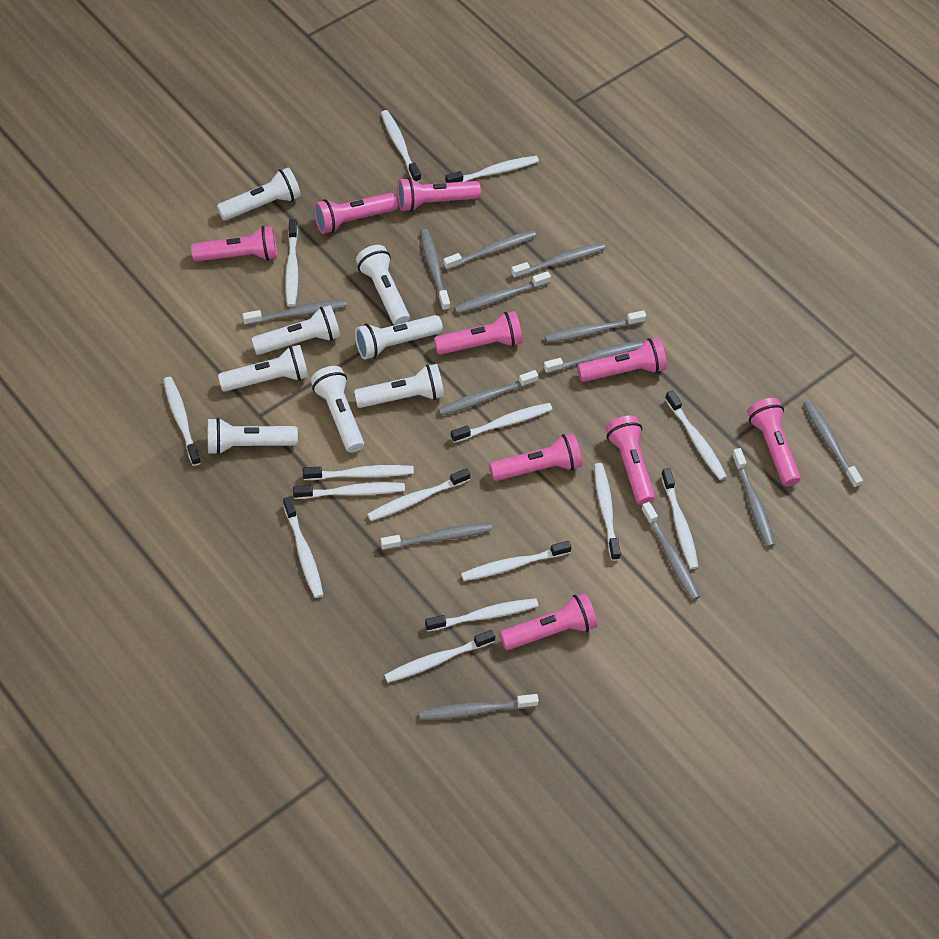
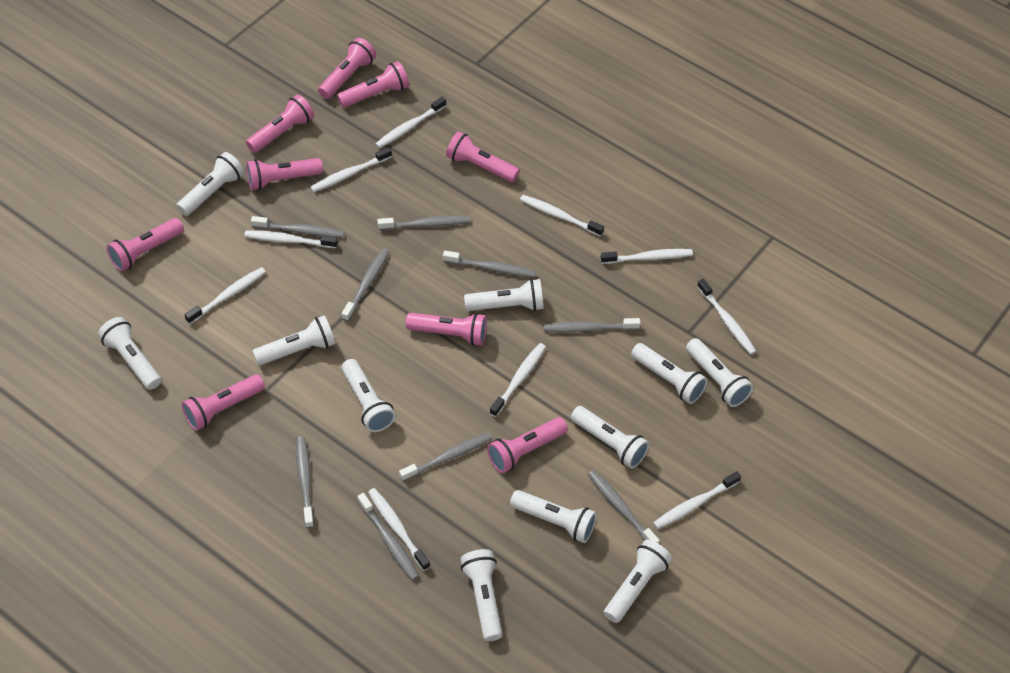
grey toothbrush: [243,299,347,325] [380,523,492,551] [419,694,539,720] [420,229,450,311] [438,370,539,416] [443,230,536,270] [454,271,551,314] [511,242,606,279] [544,341,643,374] [545,310,646,343] [641,502,700,600] [732,448,775,547] [803,400,863,488] = 13 -> [251,216,344,238] [296,436,314,528] [342,248,389,321] [357,493,419,580] [377,216,470,230] [399,433,492,481] [443,251,536,277] [543,318,641,332] [588,470,660,544] = 9
white flashlight: [208,418,298,455] [217,167,301,221] [218,345,309,392] [251,305,340,355] [311,366,364,453] [354,364,444,408] [355,315,443,360] [356,245,410,325] = 8 -> [98,317,161,390] [176,152,244,216] [253,315,335,365] [341,359,396,432] [460,549,502,641] [464,279,543,311] [510,490,597,543] [571,406,649,469] [604,539,672,623] [631,343,708,404] [686,338,753,407] = 11
white toothbrush: [163,377,201,466] [283,497,323,598] [285,219,298,307] [293,482,405,499] [303,465,414,480] [367,468,470,521] [381,110,421,182] [384,630,495,683] [425,598,538,632] [445,156,539,183] [451,403,553,443] [461,541,572,581] [594,463,621,561] [661,468,699,569] [665,390,727,480] = 15 -> [185,267,266,324] [244,231,338,248] [310,147,392,192] [368,488,430,571] [375,97,446,148] [490,343,546,417] [520,195,604,237] [600,249,693,264] [653,471,741,529] [697,279,756,355] = 10

